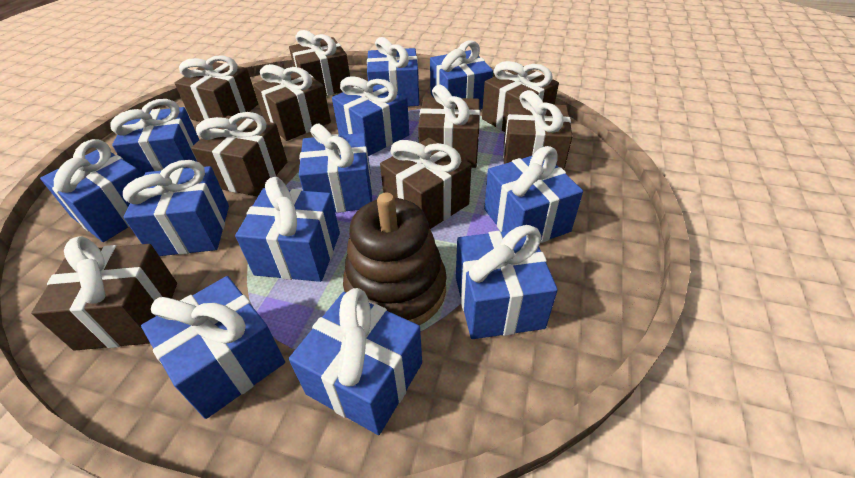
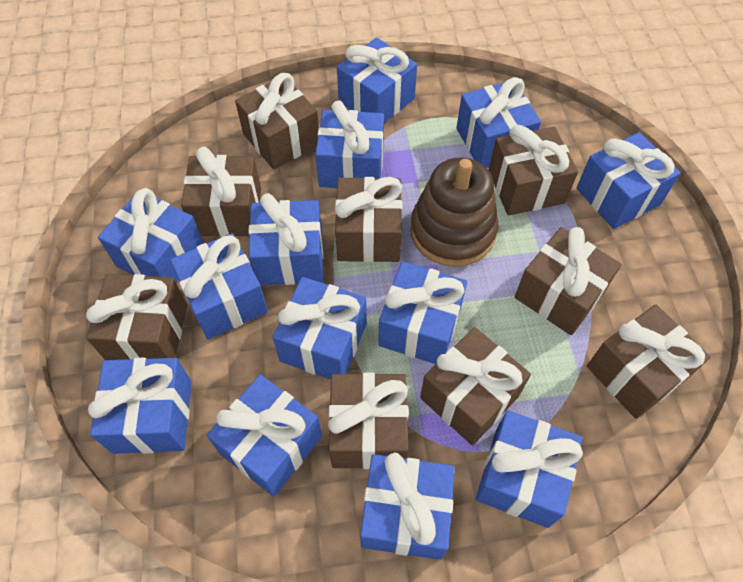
blue gift: [40,139,142,242] [110,99,199,176] [123,160,229,256] [141,276,285,419] [235,177,340,282] [289,288,422,435] [299,123,373,213] [332,76,409,156] [367,37,420,107] [430,41,493,110] [456,225,558,339] [484,146,583,243] = 12 -> [88,358,191,454] [98,188,204,282] [170,233,268,339] [207,375,322,497] [248,193,324,285] [273,277,367,379] [315,101,384,188] [337,38,417,123] [360,452,455,560] [378,262,467,364] [456,77,541,168] [476,410,583,528] [576,132,681,229] = 13

